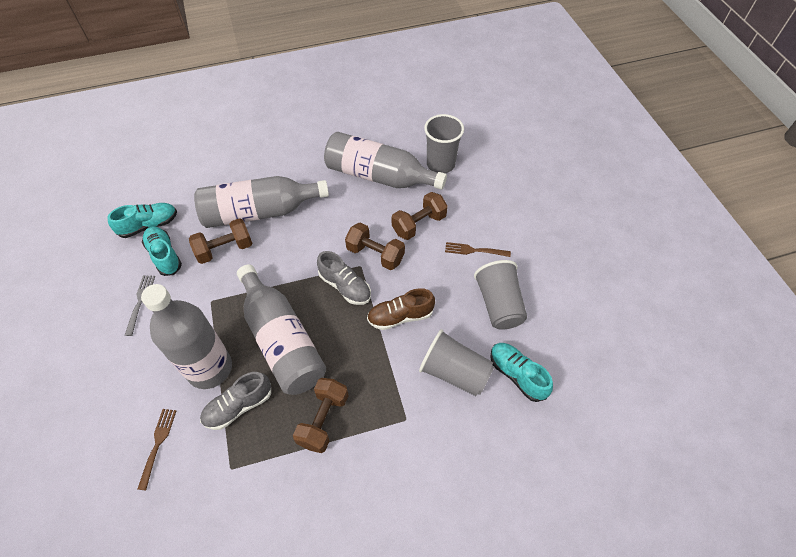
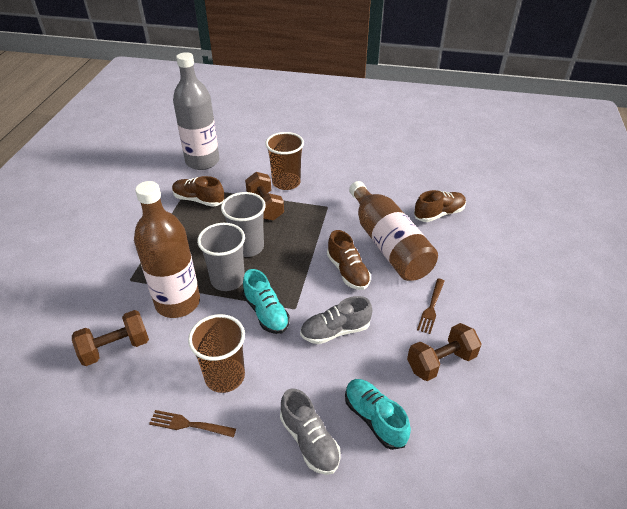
brown bottle: none = 0 -> [134,181,200,318] [349,181,438,281] = 2
brown cup: none = 0 -> [188,314,245,393] [265,132,304,190] = 2
brown dumbbell: [189,218,252,264] [293,378,349,453] [345,222,405,270] [392,192,448,240] = 4 -> [72,310,149,366] [245,172,284,220] [407,323,482,381] = 3
brown shoe: [367,288,435,330] = 1 -> [172,176,224,207] [327,230,371,290] [414,190,466,222] = 3
grey bottle: [141,284,232,389] [194,176,329,228] [237,264,326,395] [324,132,447,190] = 4 -> [173,52,219,170] = 1
grey cup: [419,329,494,396] [424,114,464,173] [474,260,527,330] = 3 -> [197,223,245,291] [221,192,266,257] = 2
grey fork: [125,275,155,336] = 1 -> none = 0
turquoise shoe: [107,203,177,238] [142,226,182,276] [490,343,553,402] = 3 -> [243,269,290,334] [345,379,411,450] = 2

